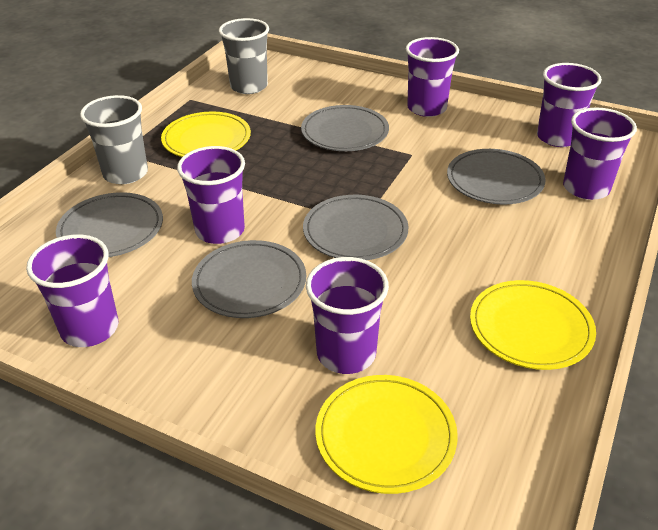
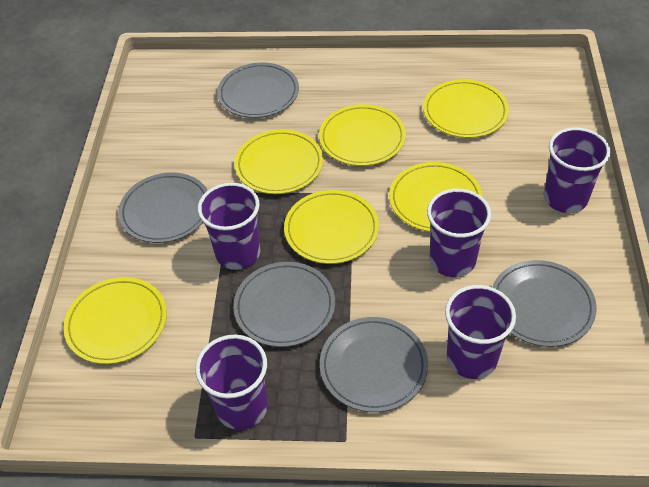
grey cup: [80,95,148,184] [219,18,269,94] = 2 -> none = 0
purple cup: [26,234,118,347] [177,146,245,244] [306,257,389,374] [406,37,459,117] [537,63,602,147] [563,107,637,200] = 6 -> [195,335,268,430] [198,183,260,270] [427,189,491,277] [445,285,516,379] [544,127,611,213] = 5
yellow plate: [161,111,251,157] [315,375,458,494] [470,280,596,370] = 3 -> [64,277,167,364] [235,129,323,194] [284,190,379,264] [319,104,406,166] [389,162,483,232] [423,79,509,138] = 6

